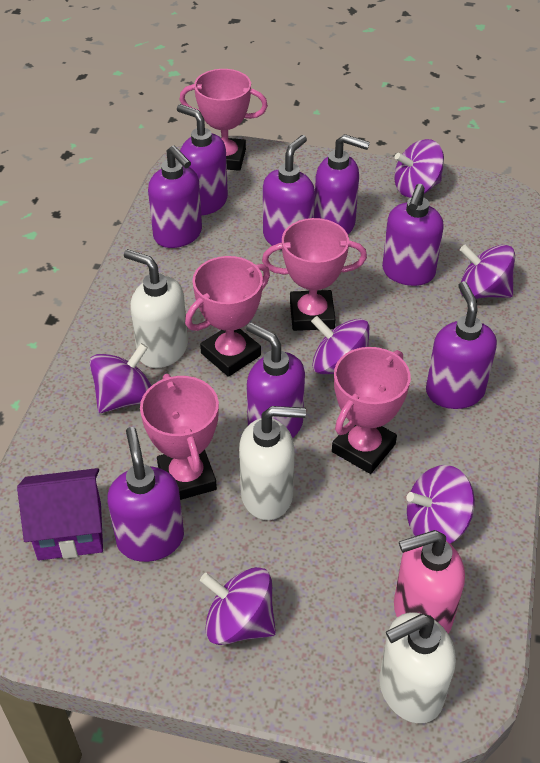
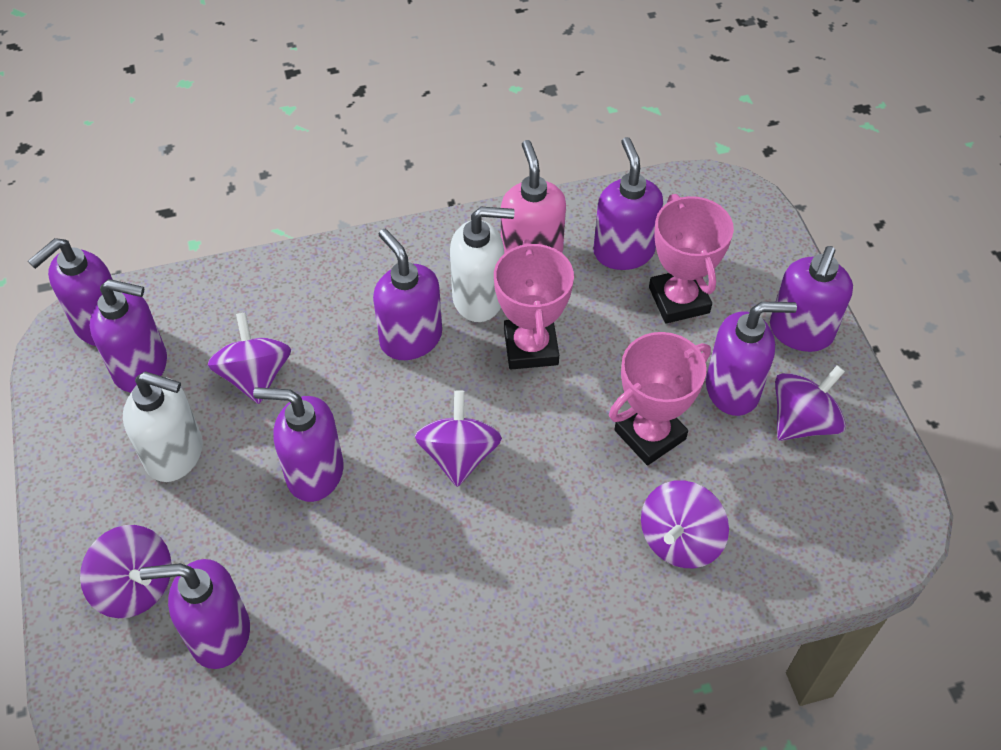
pink trophy: [140,374,219,500] [180,69,268,171] [185,256,270,377] [262,218,367,331] [332,347,411,474] = 5 -> [494,240,574,369] [609,332,711,465] [649,194,734,324] = 3
purple house: [17,468,103,560] = 1 -> none = 0
purple spinning top: [90,343,152,413] [200,567,276,645] [311,316,369,374] [394,139,444,197] [406,465,475,544] [460,245,515,299] = 6 -> [80,525,172,618] [208,312,291,404] [415,390,502,487] [641,480,729,568] [775,365,846,441] = 5
white soap dispenser: [124,249,188,368] [239,406,306,520] [379,612,456,723] = 3 -> [123,372,203,482] [450,207,514,322] = 2

